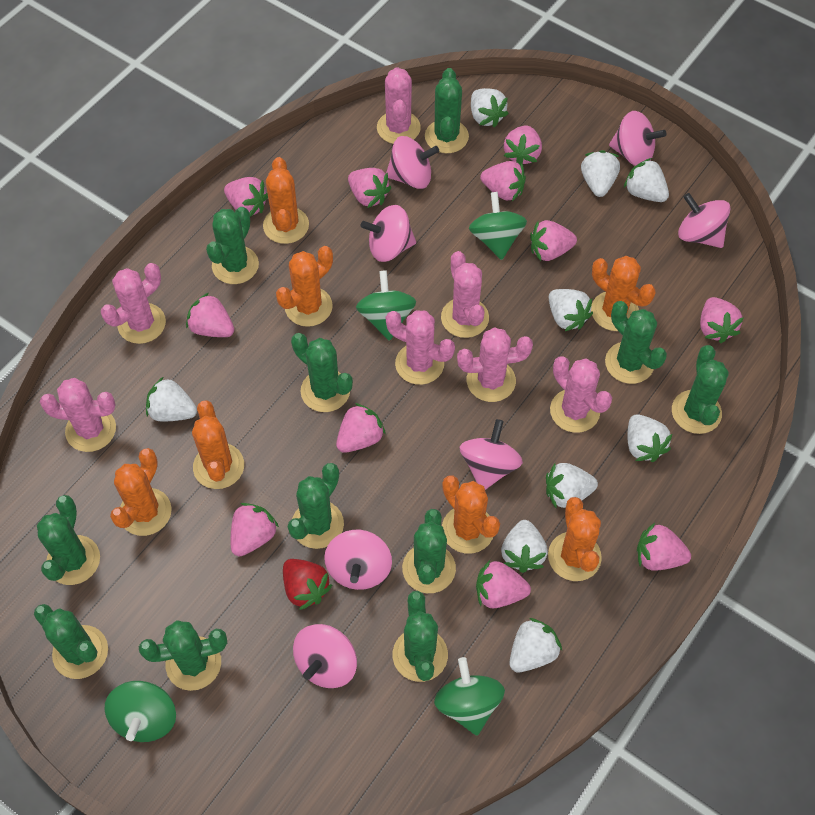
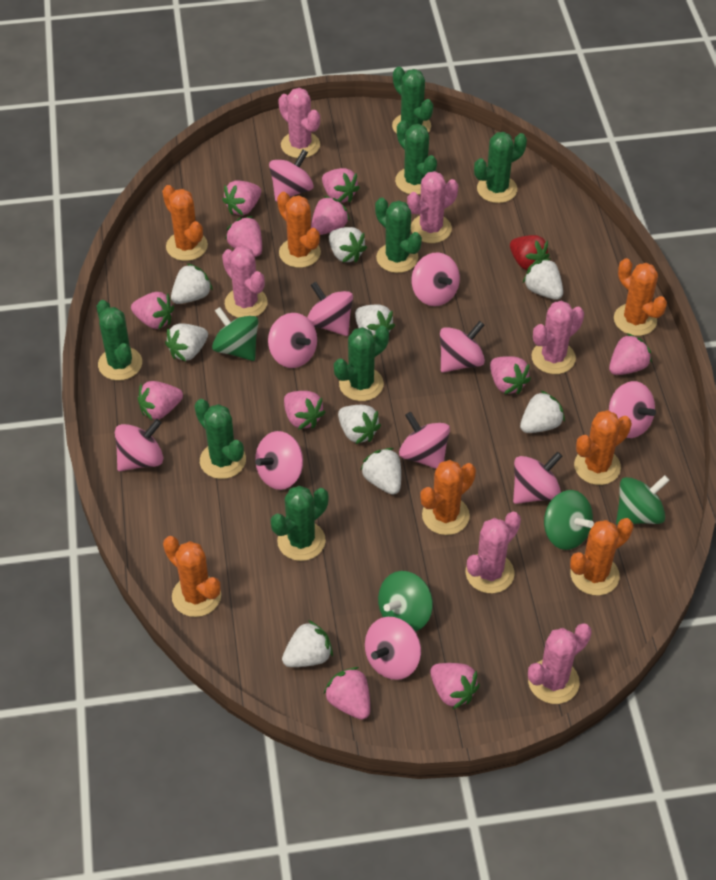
green cactus: [34,604,108,679] [37,495,100,585] [139,620,227,691] [206,207,259,284] [287,463,344,549] [291,333,353,412] [393,591,448,682] [402,509,456,593] [425,68,469,153] [605,301,667,384] [672,345,729,434] = 11 -> [97,300,142,381] [195,399,246,479] [271,486,328,561] [334,325,389,401] [375,198,422,273] [392,67,433,134] [395,120,437,195] [474,132,527,203] = 8
pink cactus: [40,378,116,452] [101,263,166,344] [377,67,421,144] [386,310,455,385] [441,251,489,338] [457,327,533,402] [550,356,612,433] = 7 -> [222,246,268,318] [278,88,320,158] [407,171,458,243] [466,512,521,593] [528,623,592,704] [532,301,584,374] = 6
pink spinning top: [293,624,357,688] [324,530,392,590] [361,205,416,262] [386,136,439,189] [460,419,523,490] [609,111,666,166] [678,193,731,248] = 7 -> [115,419,163,471] [255,431,303,490] [268,313,317,368] [269,149,314,202] [307,282,353,336] [365,617,421,680] [399,412,450,469] [411,252,460,306] [440,321,485,373] [513,452,563,504] [609,381,656,438] = 11

